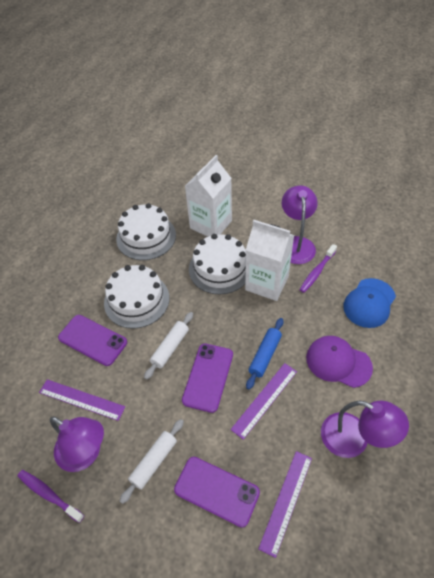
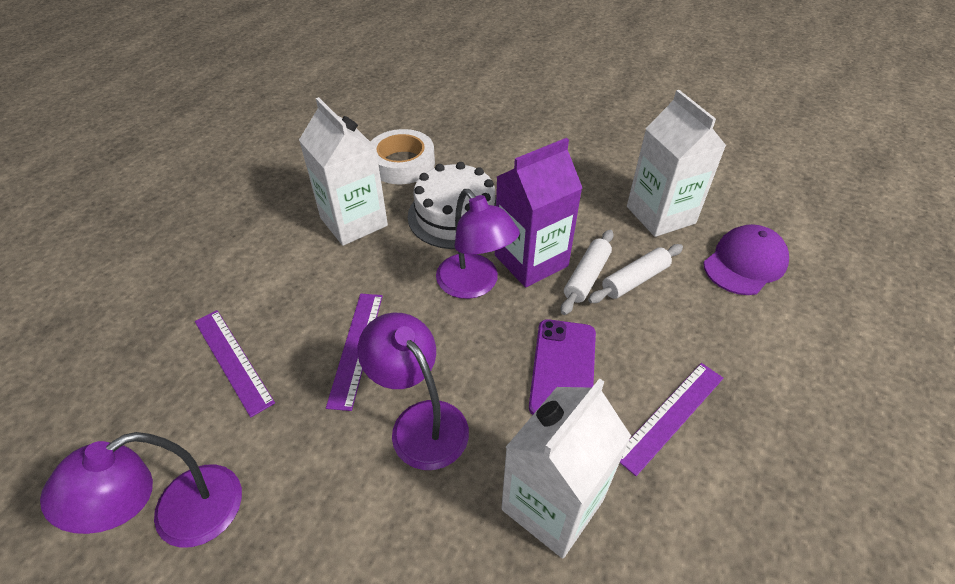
blue cap: [343,278,396,328] = 1 -> none = 0
blue rolling pin: [246,318,284,390] = 1 -> none = 0
purple carton: none = 0 -> [495,138,582,287] = 1
purple phone: [58,315,127,366] [174,457,260,528] [182,343,233,413] = 3 -> [529,319,596,415] = 1
purple toothbrush: [17,470,84,523] [300,244,337,293] = 2 -> none = 0
white cake: [104,265,169,329] [116,203,176,260] [189,234,246,294] = 3 -> [408,162,496,249] = 1
white carton: [185,155,232,237] [245,220,294,301] = 2 -> [299,97,388,246] [501,378,631,558] [627,90,726,237] = 3
white tape: none = 0 -> [371,129,435,184] = 1

